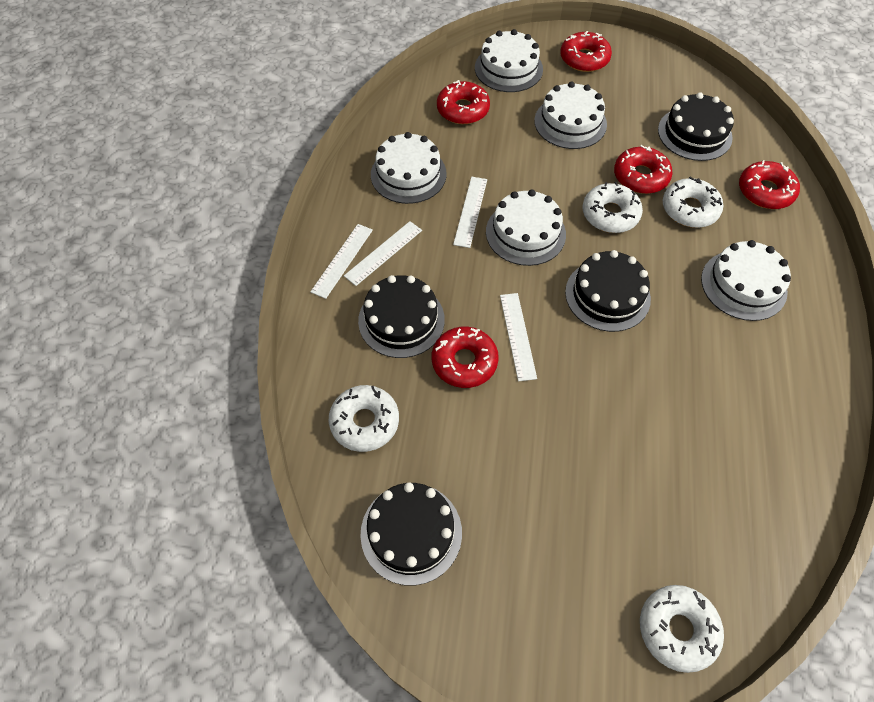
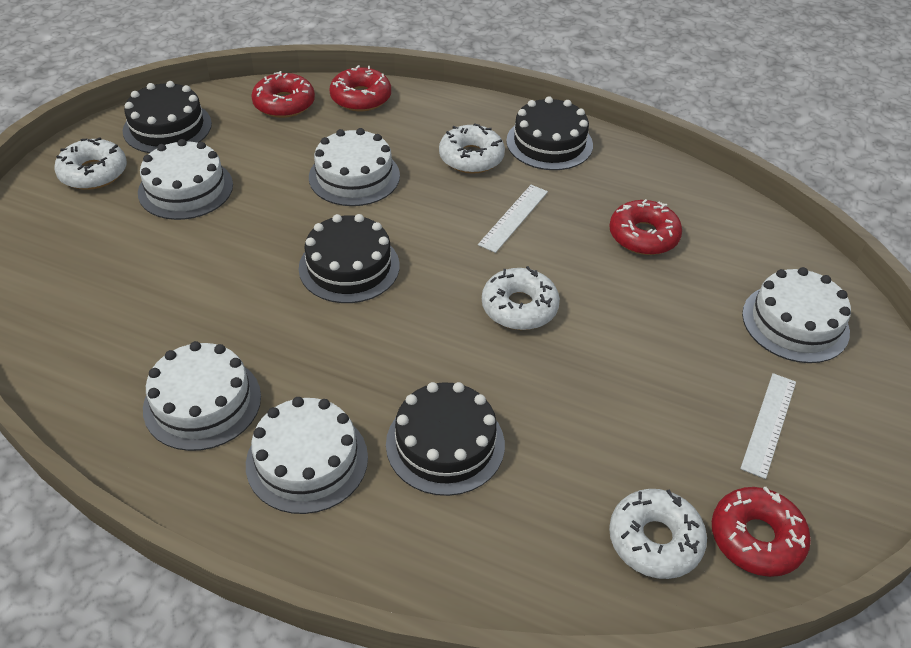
red donut: [432,327,499,388] [437,80,490,124] [560,31,612,72] [614,145,673,194] [739,160,800,209] = 5 -> [251,71,315,118] [330,65,391,111] [609,199,682,255] [712,487,811,577] = 4
white ruler: [310,224,373,299] [344,221,422,286] [453,177,487,248] [500,293,537,381] = 4 -> [478,185,548,253] [740,373,796,479] = 2

